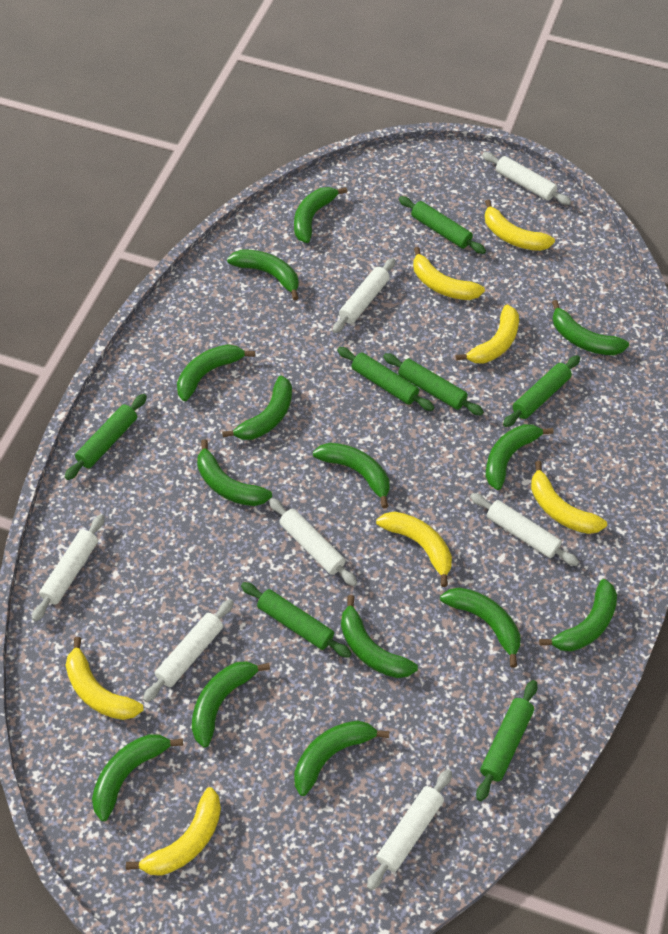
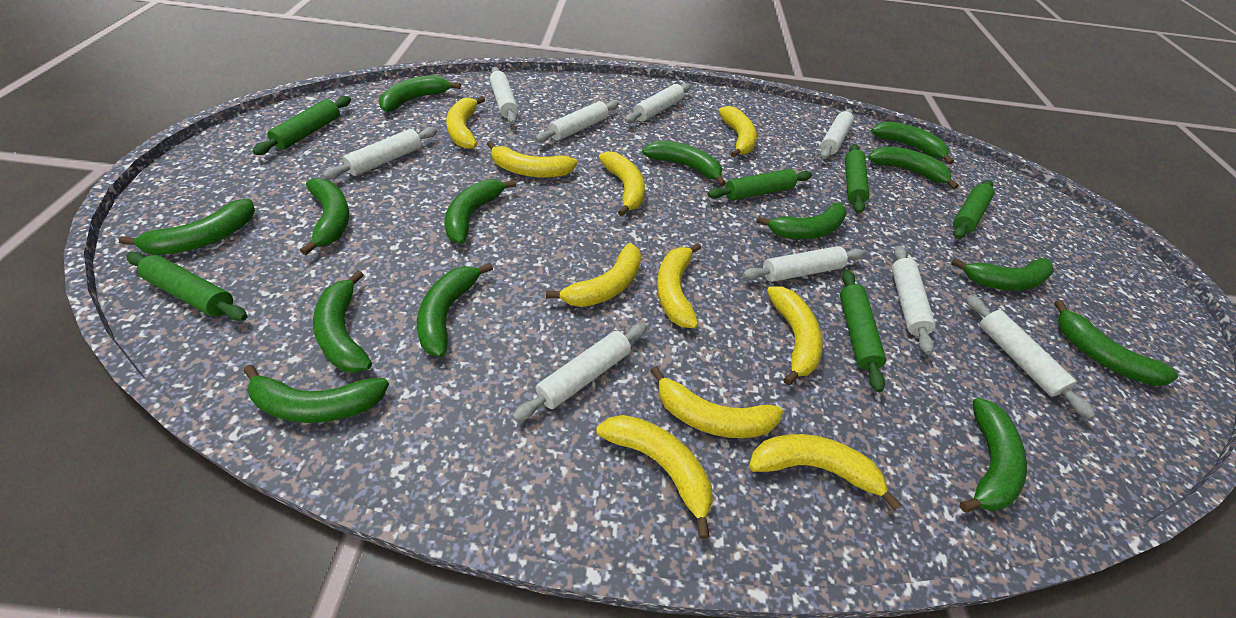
green rolling pin: [65,394,147,480] [241,582,352,658] [337,347,434,411] [383,353,484,415] [399,196,486,254] [476,680,538,801] [503,355,580,427] = 7 -> [126,252,247,321] [253,96,351,155] [708,169,812,201] [840,270,886,392] [845,144,869,213] [953,180,995,239] = 6
white rolling pin: [32,514,104,622] [143,599,234,702] [269,498,357,586] [333,258,395,333] [367,769,452,891] [470,493,579,566] [482,152,571,205] = 7 -> [323,127,437,179] [490,67,518,124] [513,323,647,421] [535,100,619,143] [625,83,691,123] [742,246,865,282] [820,109,854,159] [892,246,936,354] [966,295,1095,418] = 9
yellow banana: [65,637,144,720] [126,787,221,876] [376,512,452,587] [413,247,485,300] [456,305,519,363] [485,200,555,251] [531,461,607,534] = 7 -> [446,96,485,149] [487,141,577,178] [546,243,641,307] [596,415,713,539] [599,151,645,216] [650,366,783,438] [657,243,701,328] [719,106,757,158] [749,434,902,511] [767,286,823,385] = 10

